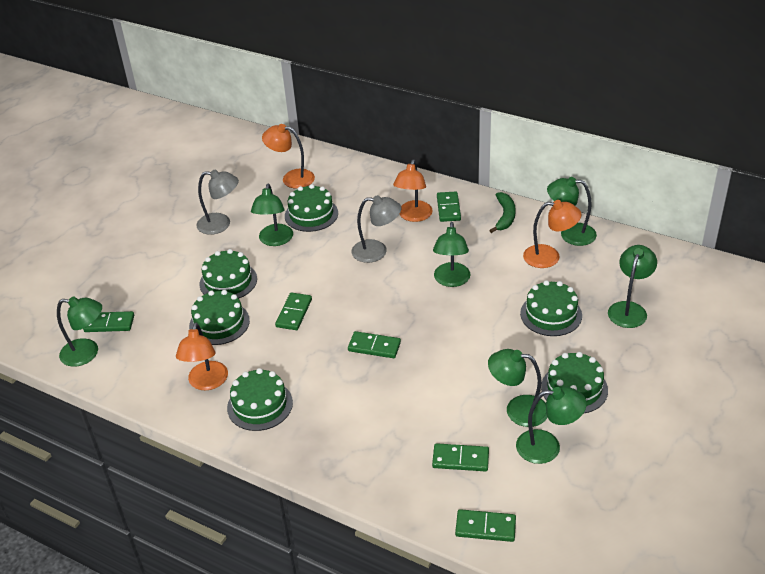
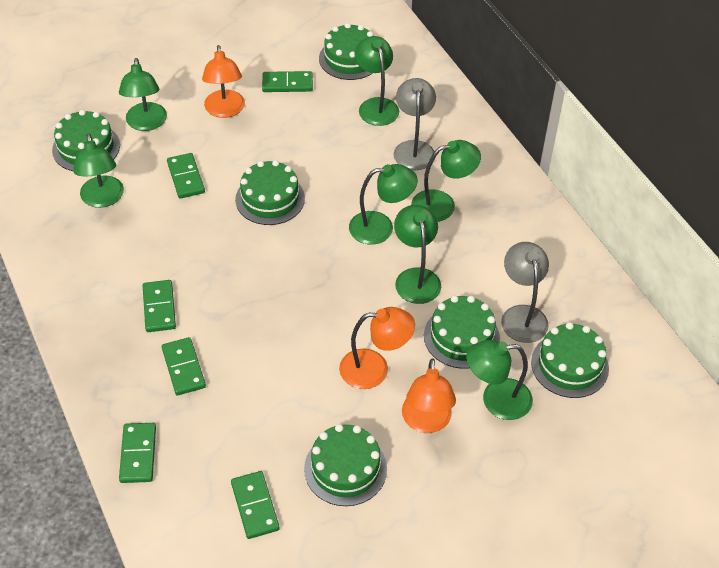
green banana: [489,192,516,233] = 1 -> none = 0
orange lamp: [176,323,228,390] [262,124,315,189] [393,160,433,222] [523,200,582,268] = 4 -> [202,45,245,118] [339,307,415,389] [402,358,456,433] = 3

